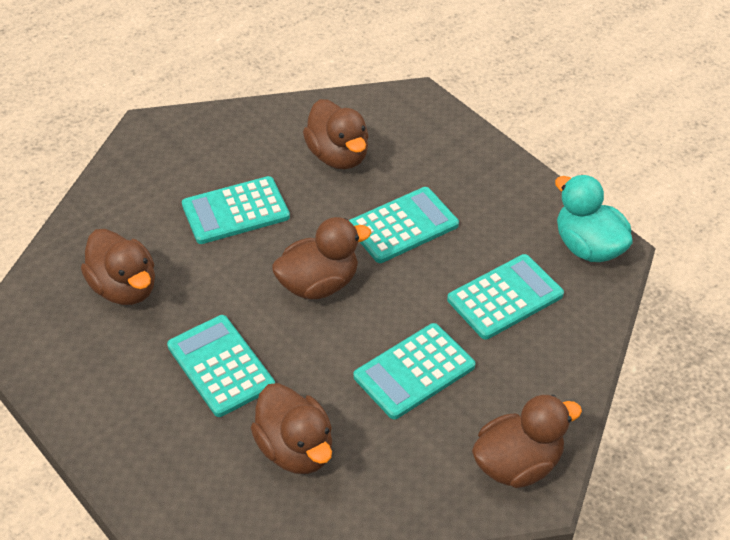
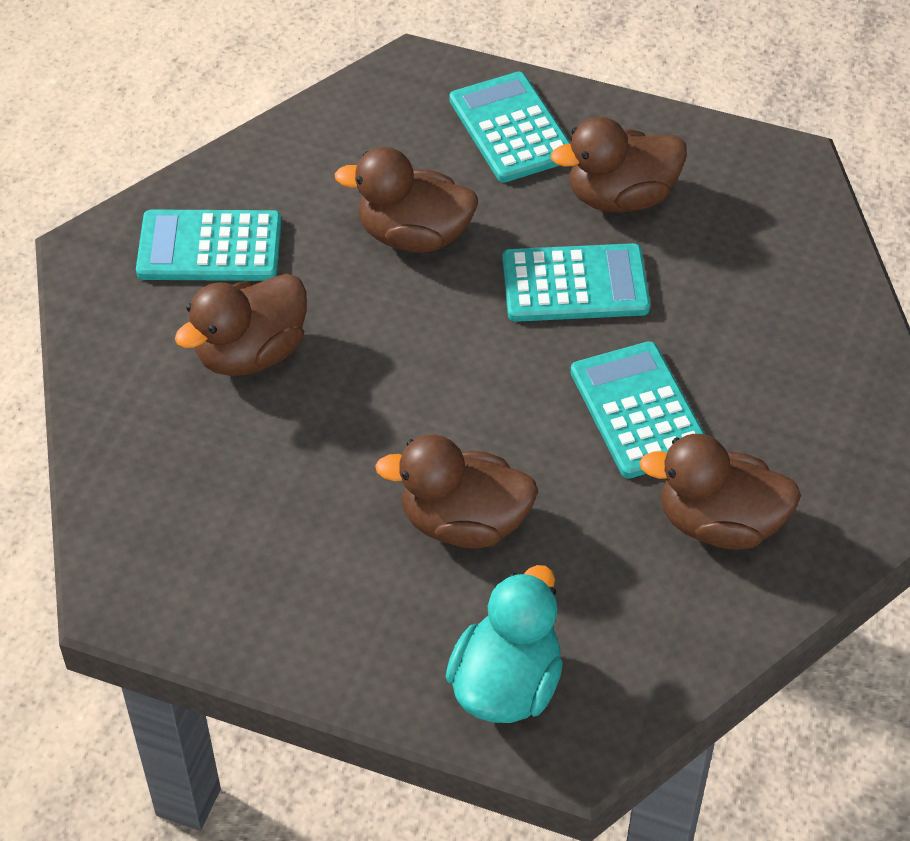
turquoise calculator: [167,315,275,417] [182,176,290,244] [349,187,459,263] [354,323,475,419] [447,254,564,340] = 5 -> [136,209,281,281] [450,72,571,182] [502,243,650,322] [570,341,705,479] = 4

